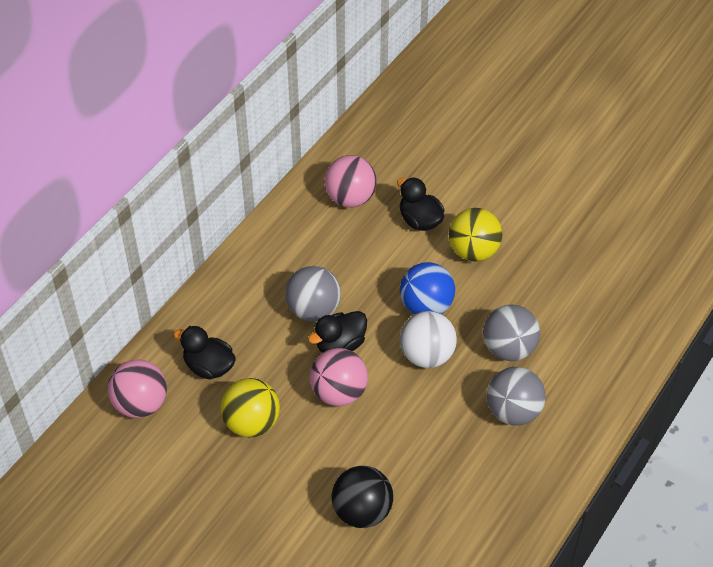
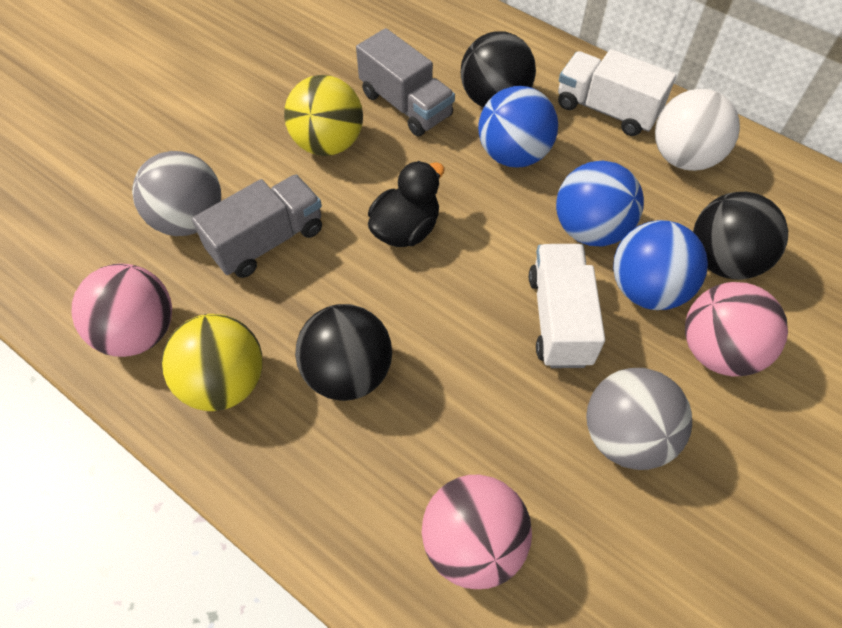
black ball: [331,466,393,528] = 1 -> [295,304,392,401] [461,31,536,108] [693,192,788,280] = 3
black duck: [173,326,236,379] [308,311,367,353] [397,177,445,231] = 3 -> [368,161,445,247] = 1
blue ball: [400,262,455,314] = 1 -> [478,86,558,167] [556,161,644,246] [613,220,708,310] = 3
grey ball: [285,266,341,321] [483,305,540,361] [487,367,546,425] = 3 -> [132,151,221,236] [586,368,692,470] = 2
grey truck: none = 0 -> [192,175,322,278] [356,28,455,136] = 2
white truck: none = 0 -> [529,244,605,368] [558,49,676,136] = 2

